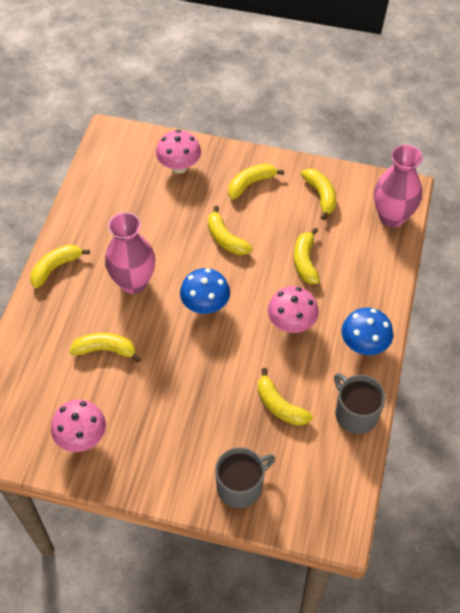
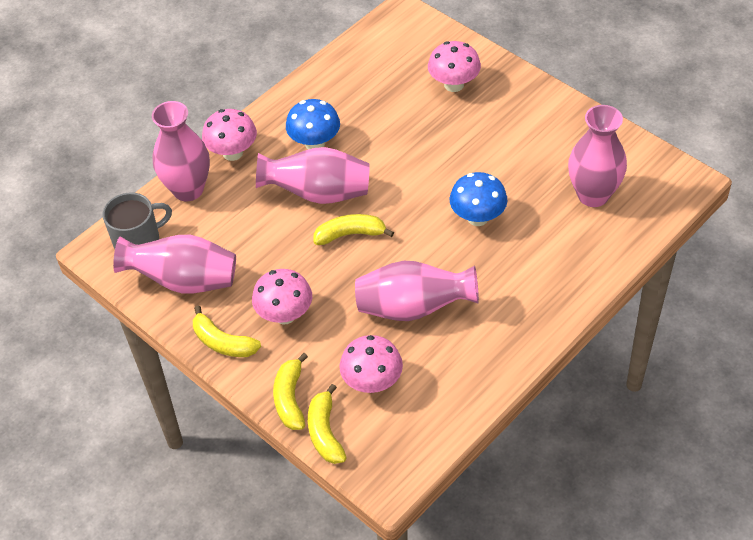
grey mug: [215,447,275,508] [334,373,386,434] = 2 -> [103,192,172,249] = 1
pink mushroom: [51,400,106,452] [156,130,201,173] [268,286,319,333] = 3 -> [202,109,257,161] [252,269,312,325] [339,335,403,393] [428,41,481,92] = 4
pink vase: [105,212,155,294] [374,145,423,228] = 2 -> [113,235,236,294] [152,101,210,201] [256,147,370,204] [355,261,479,321] [568,105,627,207] = 5
yellow banana: [30,245,90,288] [70,333,141,362] [208,206,252,255] [228,164,284,199] [258,368,313,426] [294,227,320,284] [301,169,336,220] = 7 -> [193,305,261,357] [273,353,308,430] [308,384,347,464] [314,214,394,245] = 4

